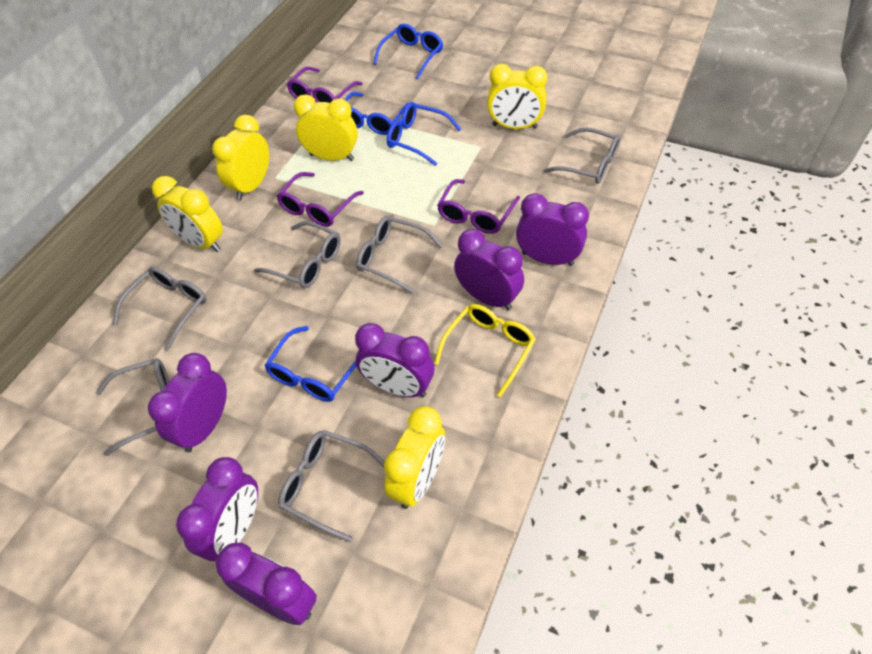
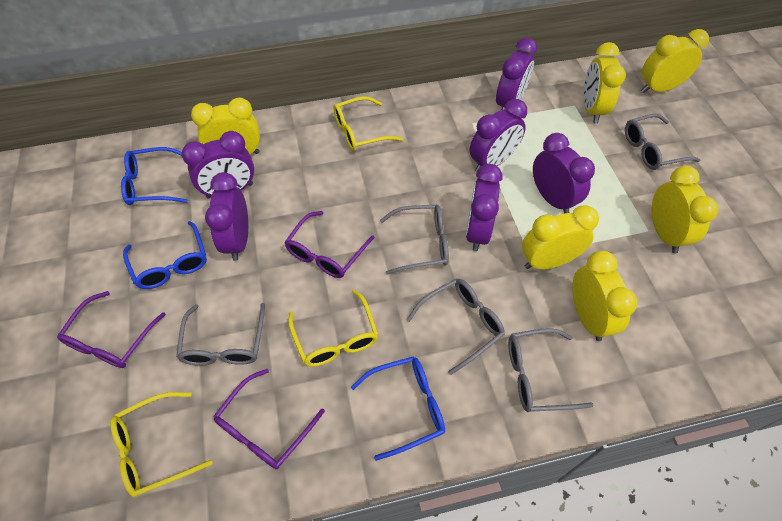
blue glasses: [264,326,356,402] [345,92,409,135] [373,24,443,79] [387,102,461,166] = 4 -> [121,147,188,205] [123,221,207,289] [351,356,445,461] = 3
grey glasses: [96,358,169,456] [113,267,207,351] [254,221,341,288] [278,430,385,542] [356,216,443,294] [544,128,620,184] = 6 -> [176,303,265,366] [380,205,449,275] [407,279,505,375] [508,328,594,412] [625,114,700,170] = 5
yellow clock: [152,176,223,252] [212,115,269,201] [293,94,358,161] [384,406,445,509] [487,64,548,129] = 5 -> [191,98,260,155] [522,205,599,270] [572,250,637,341] [584,42,626,124] [641,29,709,93] [652,166,718,253] = 6
yellow glasses: [434,304,536,397] = 1 -> [110,392,213,497] [288,290,379,367] [333,96,403,151] = 3

